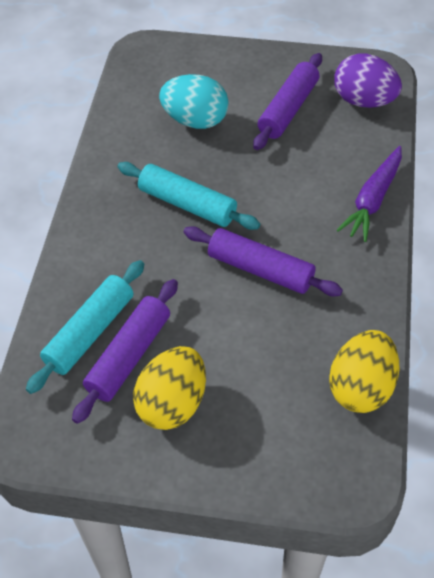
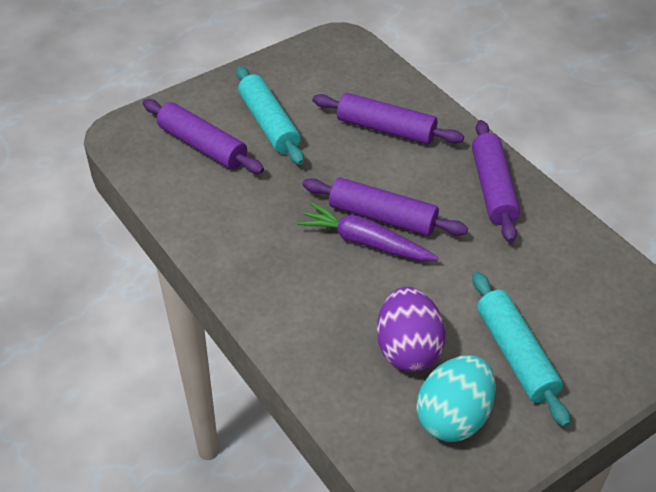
purple rolling pin: [72,279,178,424] [184,226,343,296] [253,53,322,150] = 3 -> [143,99,264,174] [302,177,468,236] [312,93,464,144] [472,120,520,243] = 4
yellow egg: [133,346,206,430] [329,330,400,413] = 2 -> none = 0

